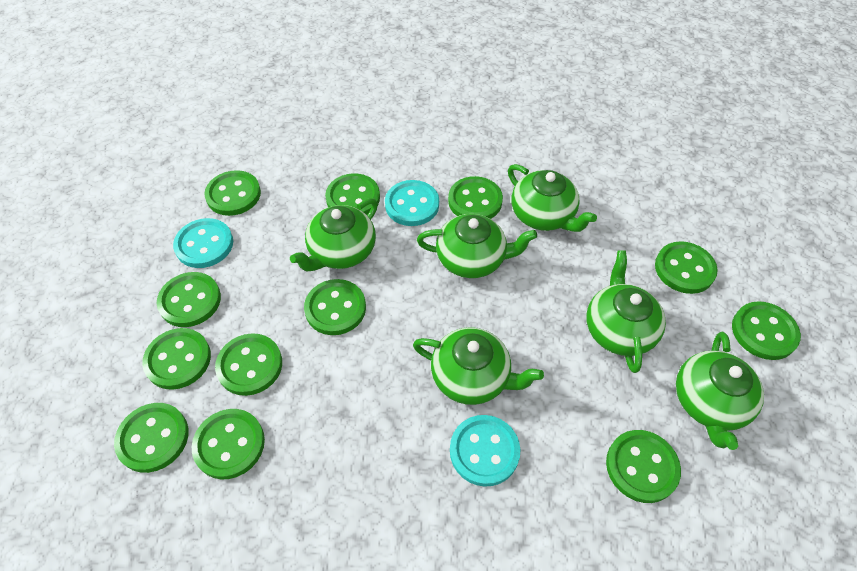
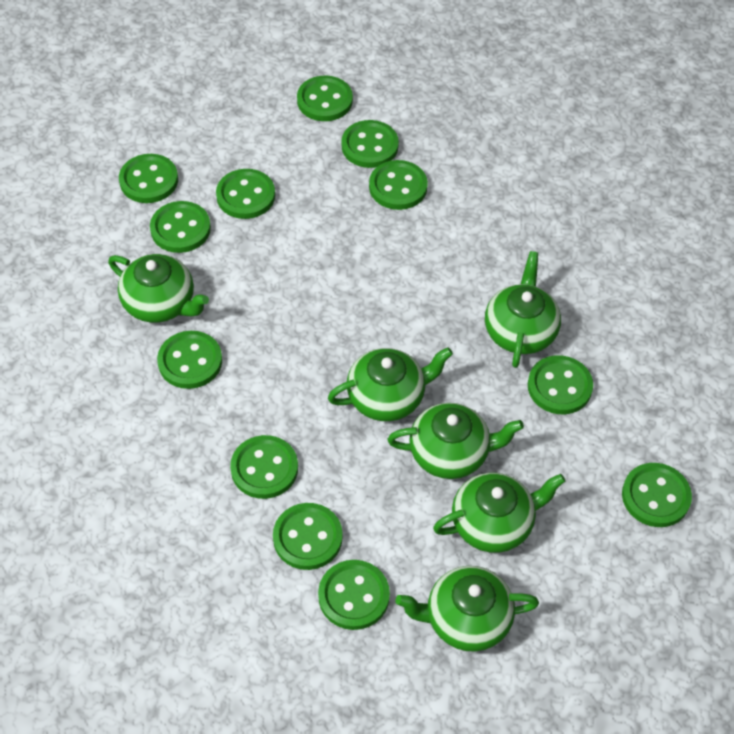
turquoise button: [173,218,233,268] [385,180,439,226] [450,415,521,487] = 3 -> none = 0

